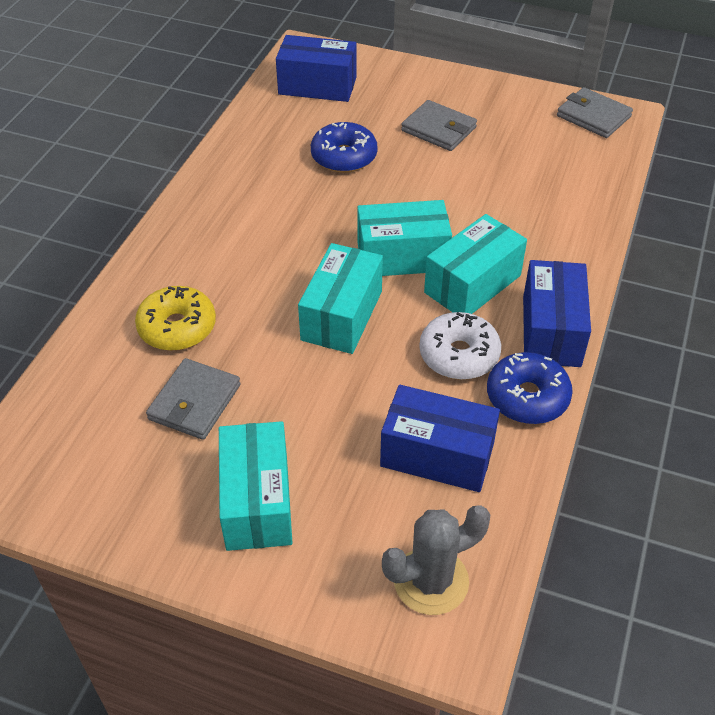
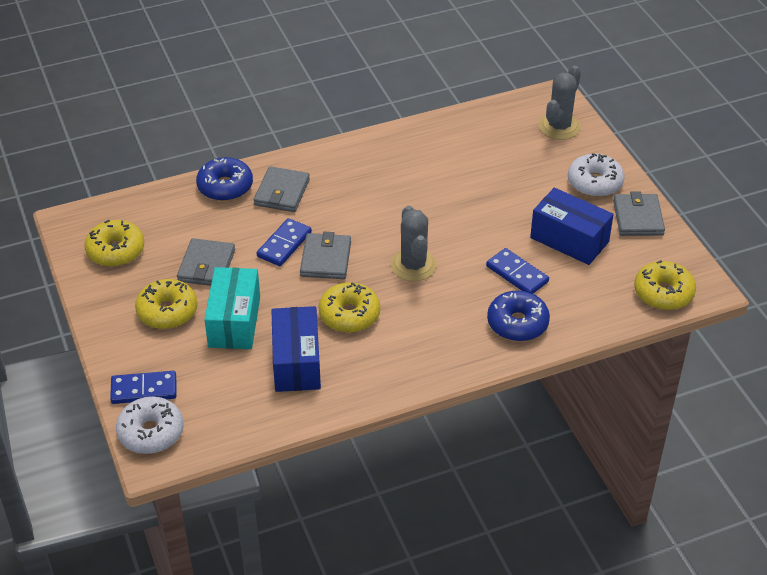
blue box: [276,35,356,102] [380,385,500,492] [523,260,591,367] = 3 -> [271,306,321,392] [530,188,614,265] = 2
blue domino: none = 0 -> [110,371,177,404] [257,218,312,266] [486,248,549,294] = 3
grey cactus: [382,505,490,615] = 1 -> [391,206,437,281] [539,66,581,140] = 2
grey wallet: [146,358,241,440] [401,100,477,151] [557,87,633,138] = 3 -> [177,238,235,286] [254,166,310,212] [300,232,351,279] [613,192,665,236] = 4
turquoise box: [219,421,293,551] [298,243,383,354] [357,200,452,276] [424,214,527,314] = 4 -> [204,267,260,349] = 1
white donut: [419,312,501,380] = 1 -> [116,397,183,454] [568,153,624,197] = 2
yellow donut: [135,286,216,351] = 1 -> [84,220,144,267] [135,279,198,329] [319,282,380,333] [634,260,696,310] = 4

